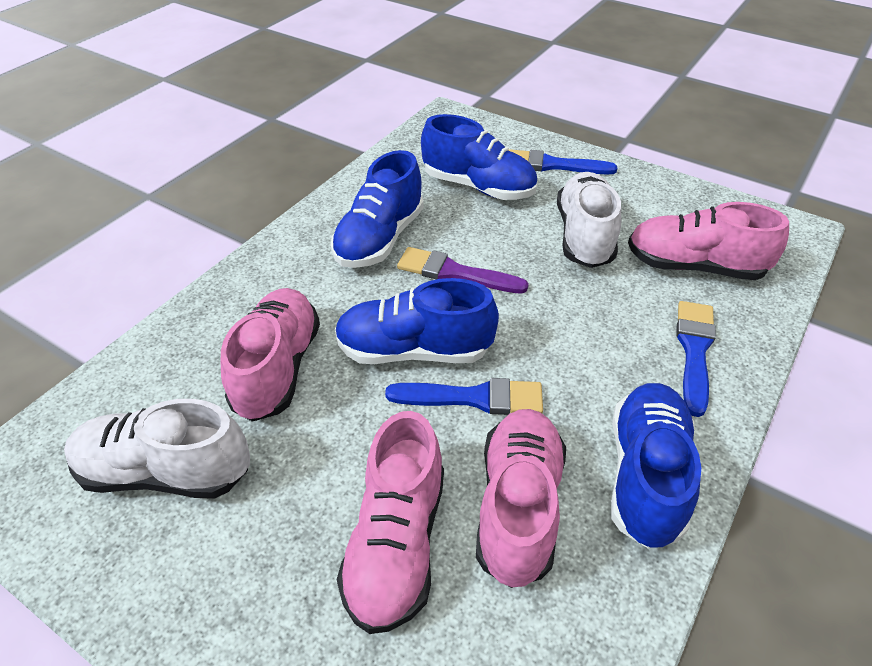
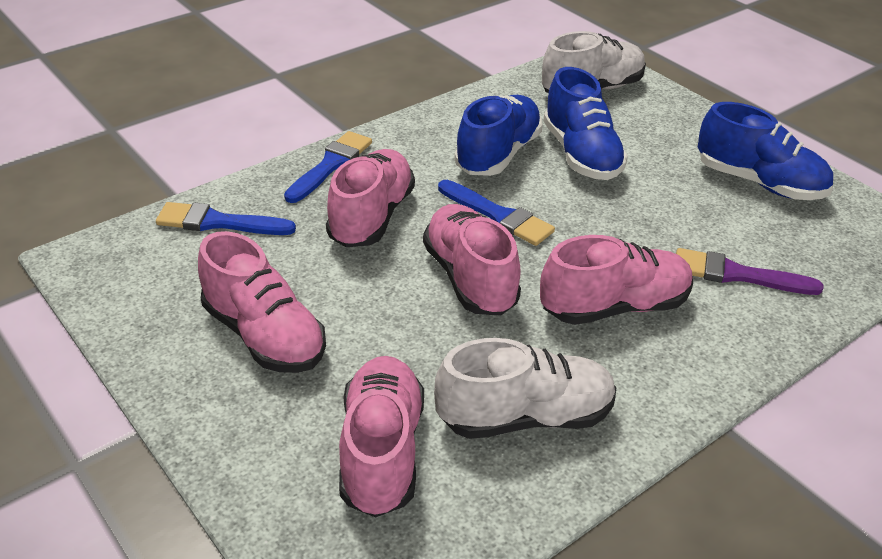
blue shoe: [331,150,424,268] [335,278,499,364] [421,114,537,200] [611,383,701,549] = 4 -> [454,95,543,176] [543,67,628,180] [698,102,833,200] = 3
pink shoe: [221,288,320,422] [337,411,444,634] [476,409,566,588] [628,202,789,280] = 4 -> [198,231,326,373] [326,149,415,247] [339,356,424,517] [423,204,521,316] [540,235,693,325] = 5

